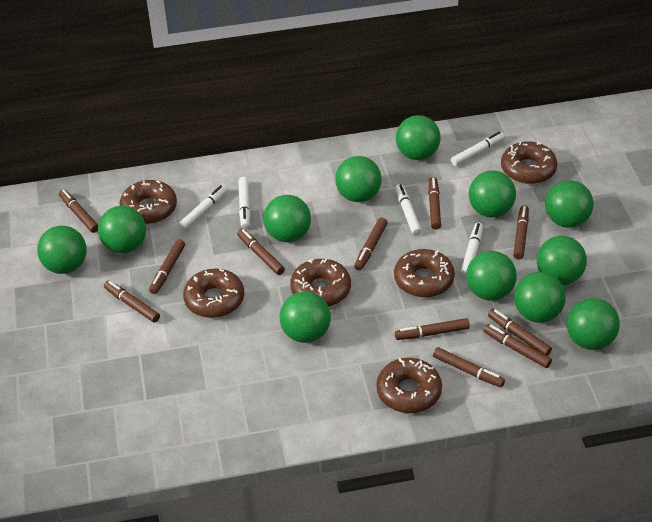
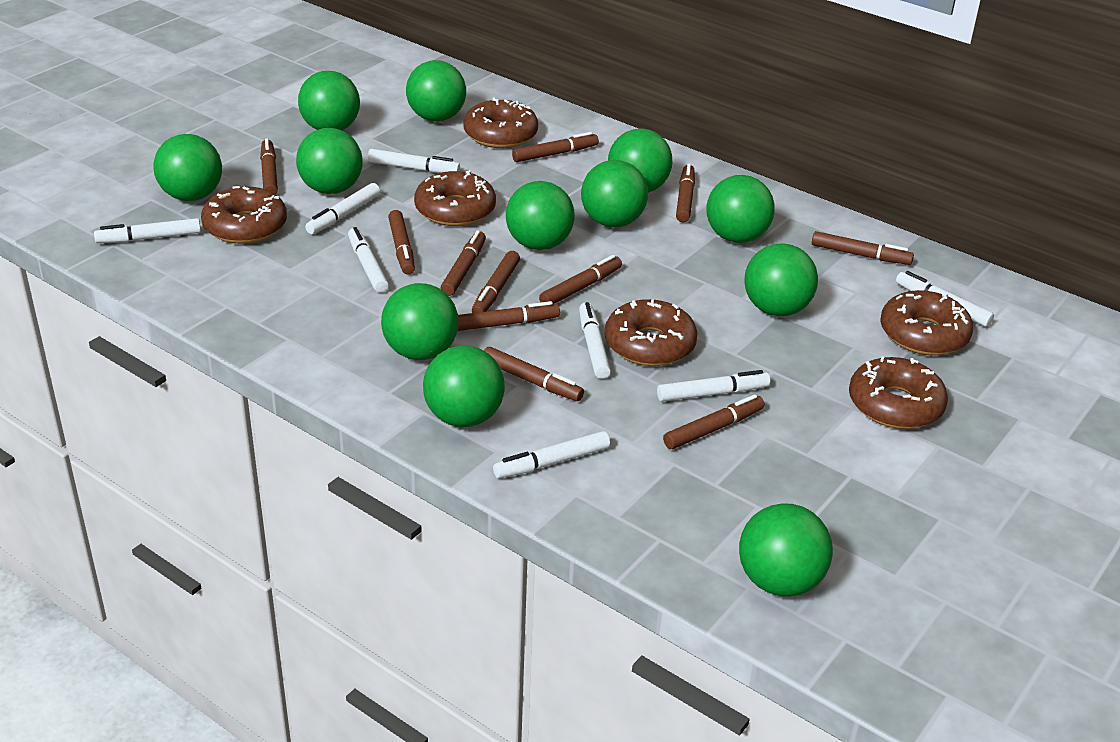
white marker: [178,185,228,231] [239,177,250,229] [395,184,422,236] [451,131,505,166] [460,223,483,277] = 5 -> [94,218,201,243] [305,183,380,234] [348,227,389,293] [368,149,460,173] [493,431,610,479] [579,302,611,379] [657,370,770,402] [896,271,994,327] = 8

